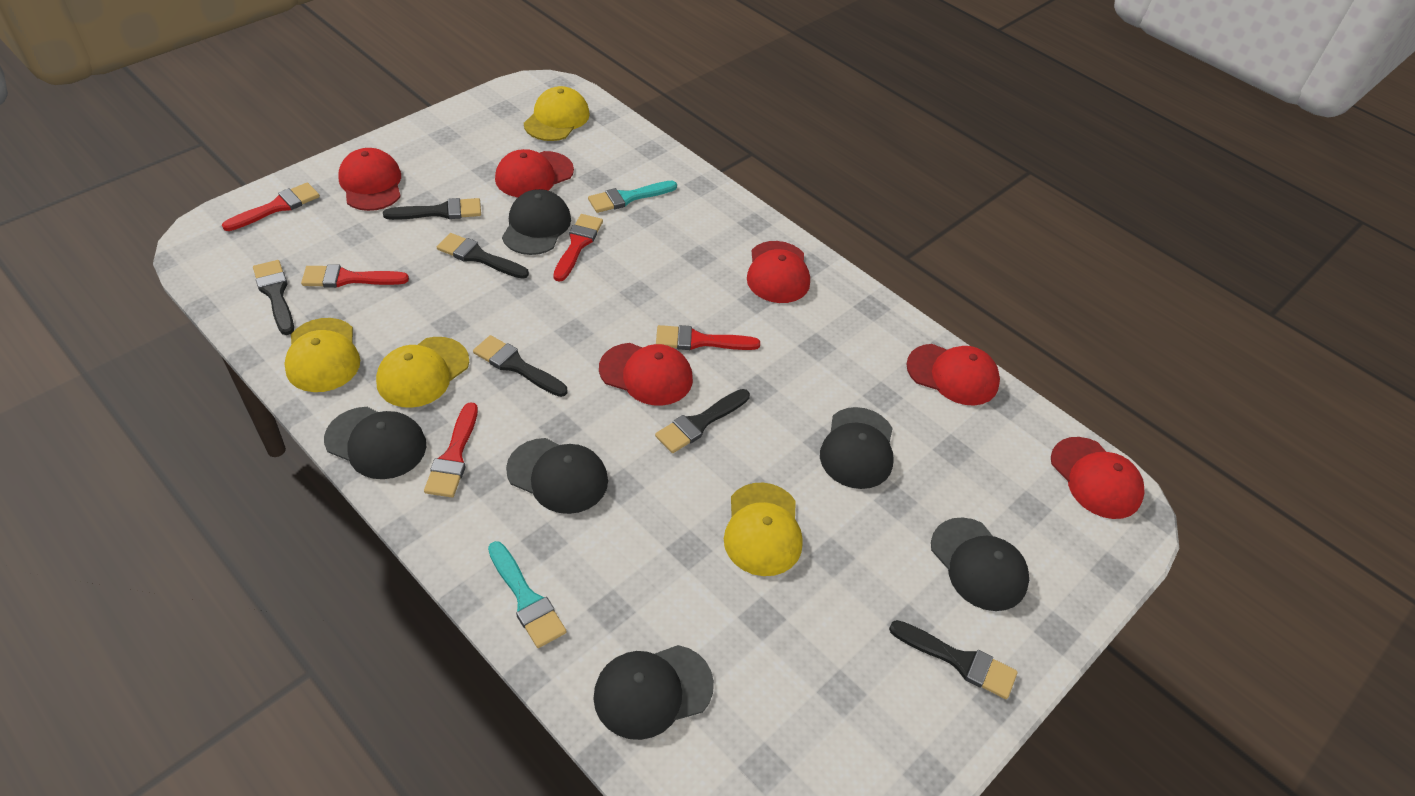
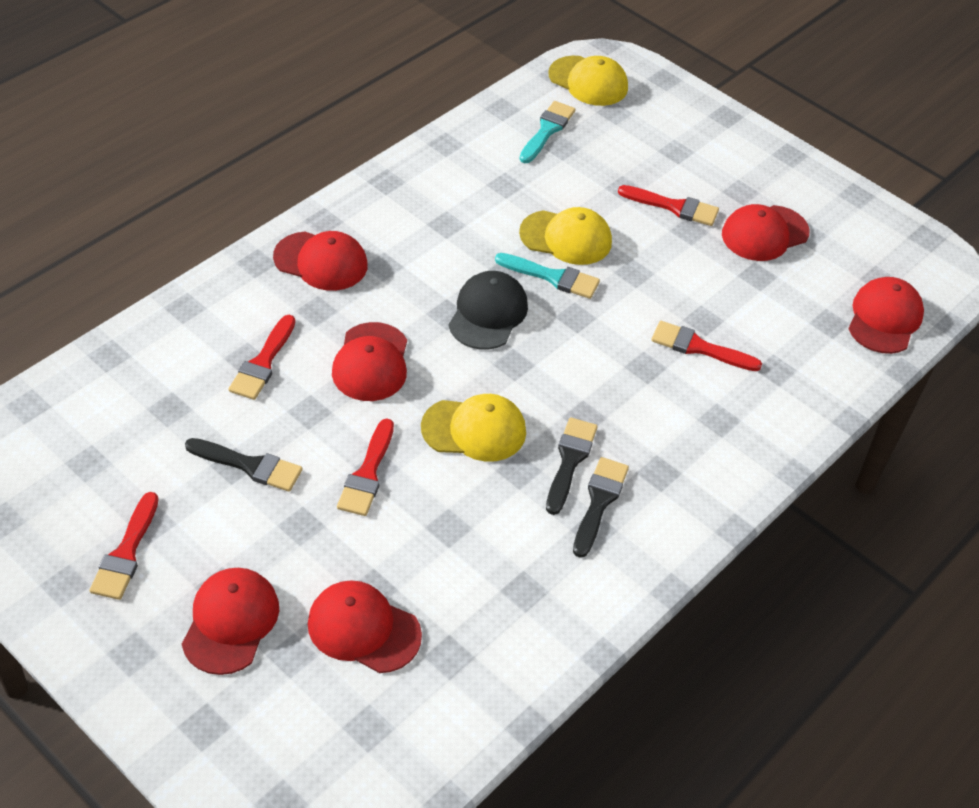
black brush: [253,260,294,335] [383,198,481,220] [437,233,529,279] [473,335,567,397] [655,389,750,453] [889,620,1018,699] = 6 -> [185,438,302,492] [546,417,597,515] [573,457,629,558] = 3
black cap: [324,407,426,479] [502,189,571,255] [506,438,608,514] [594,645,714,740] [820,407,894,489] [931,517,1029,611] = 6 -> [449,271,528,349] = 1
yellow cap: [284,318,360,392] [376,337,469,408] [524,86,590,141] [724,483,803,576] = 4 -> [421,394,526,462] [519,207,612,265] [548,56,628,106] = 3

